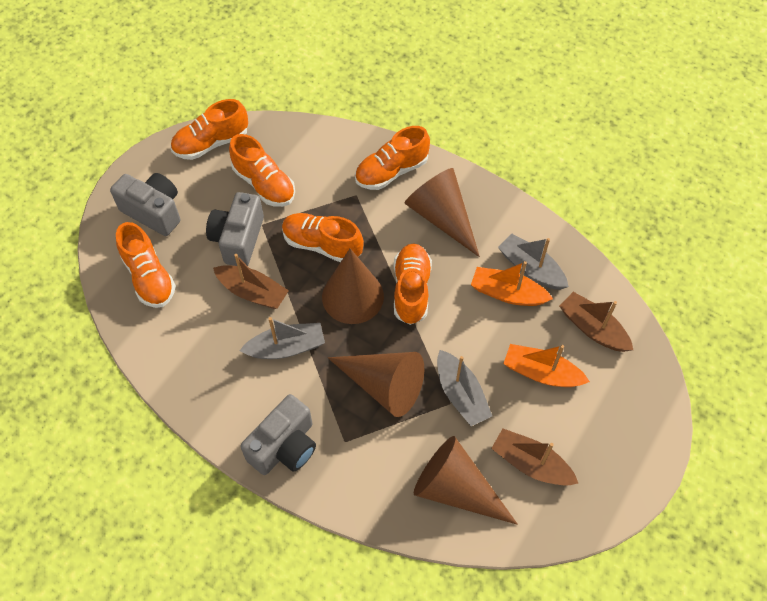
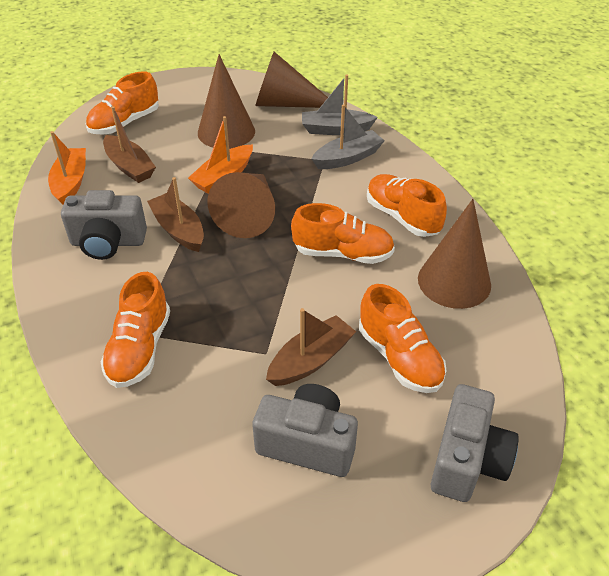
grey boat: [240,317,325,359] [437,350,492,426] [498,234,569,290] = 3 -> [302,74,378,135] [312,104,385,169] = 2
orange shoe: [116,222,176,308] [171,99,248,160] [229,134,295,207] [282,213,364,262] [355,126,430,190] [394,243,432,325] = 6 -> [86,71,159,135] [100,272,170,388] [291,203,395,264] [359,284,447,393] [367,174,447,237] = 5

